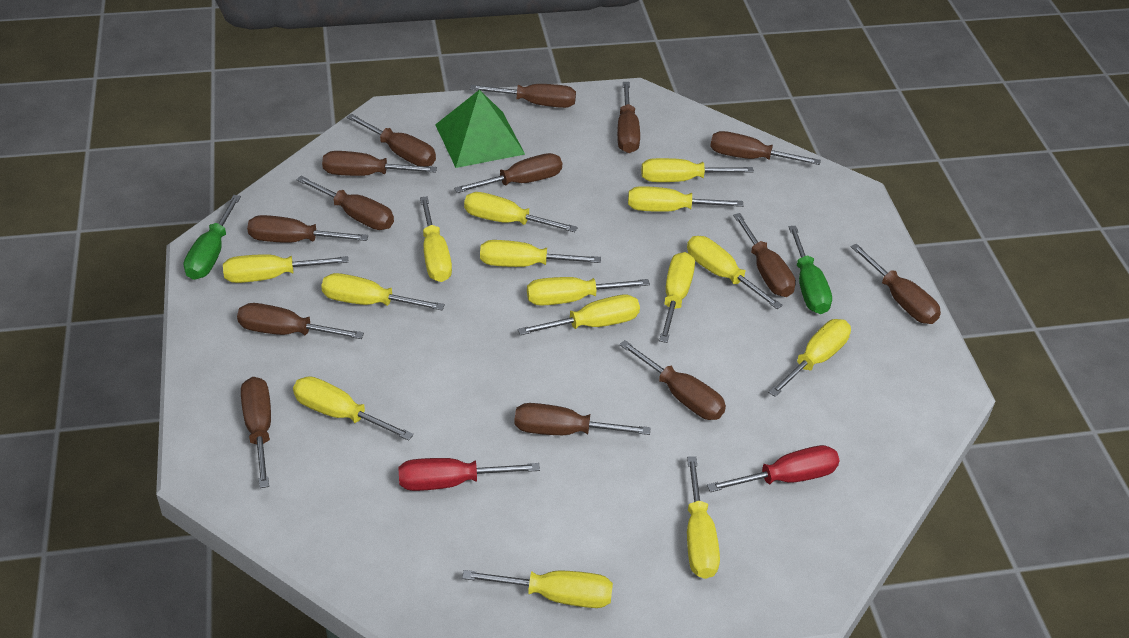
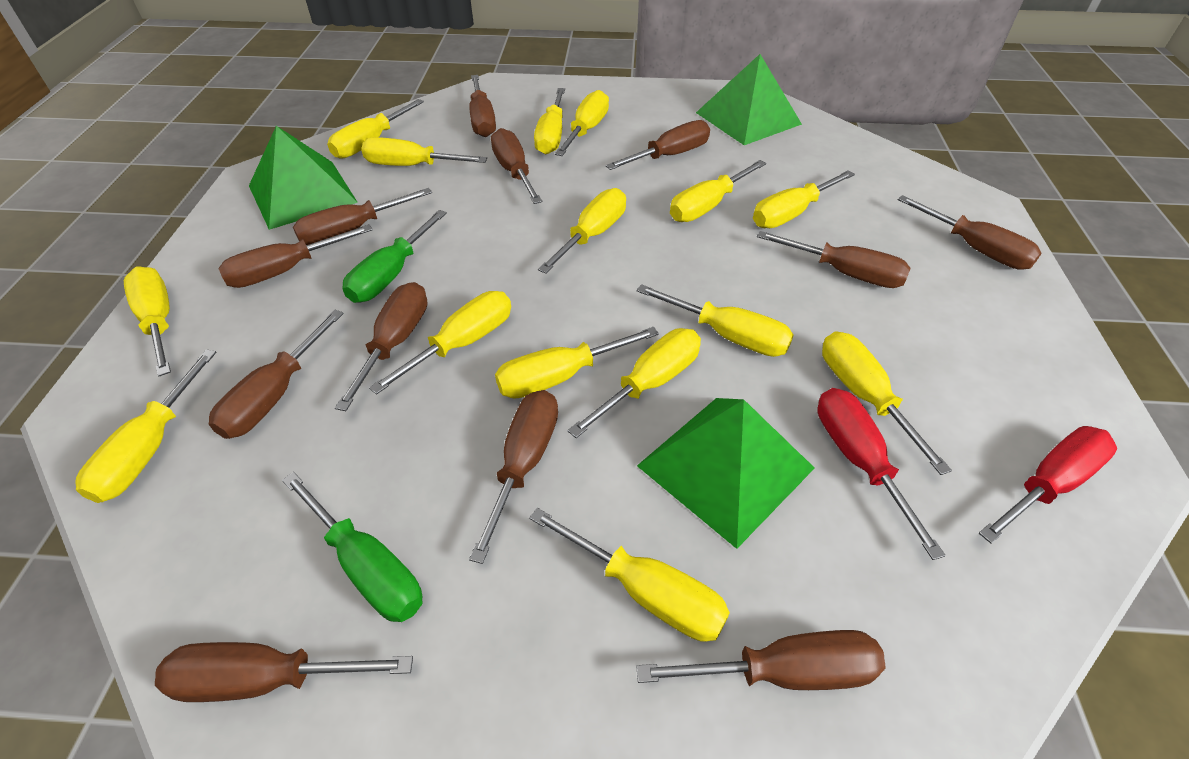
brown screwdriver: [237,303,364,339] [241,377,271,488] [247,215,368,243] [296,176,394,230] [322,151,437,176] [347,114,436,167] [454,153,562,193] [470,84,576,108] [514,403,651,435] [617,82,640,153] [619,340,726,420] [710,131,821,165] [733,213,796,297] [851,244,941,324] = 14 -> [155,642,413,702] [209,310,344,439] [218,224,373,288] [293,188,432,245] [335,282,428,411] [469,390,558,564] [470,75,496,137] [491,128,542,204] [606,120,710,170] [636,630,886,690] [757,231,910,288] [897,195,1041,270] = 12
green pyramid: [435,89,525,168] = 1 -> [249,126,358,230] [637,398,815,549] [696,54,802,145] = 3

